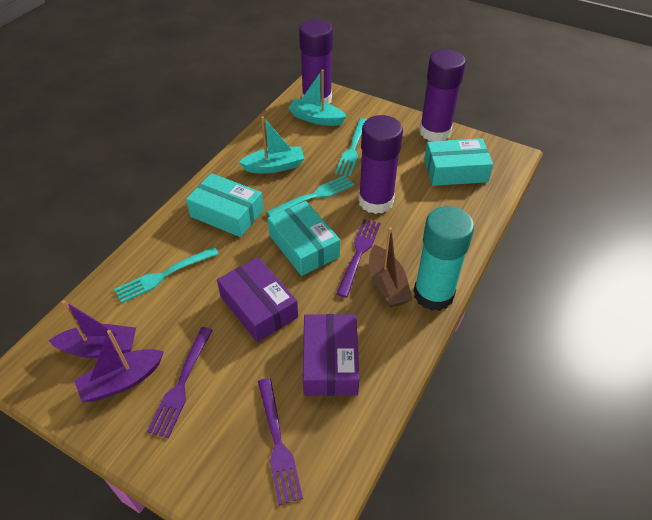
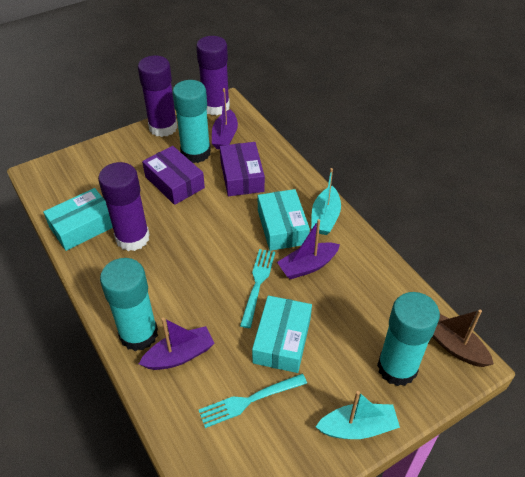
purple boat: [49,300,136,358] [74,330,164,402] = 2 -> [139,317,215,370] [212,88,238,150] [277,219,340,279] = 3
purple fork: [147,327,213,438] [258,378,303,505] [336,219,380,297] = 3 -> none = 0
turquoise fork: [114,247,219,303] [267,175,354,217] [335,118,367,176] = 3 -> [199,374,307,428] [240,249,275,328] = 2
turquoise glue stick: [414,206,474,311] = 1 -> [100,258,158,351] [172,80,211,163] [377,292,440,386] = 3

